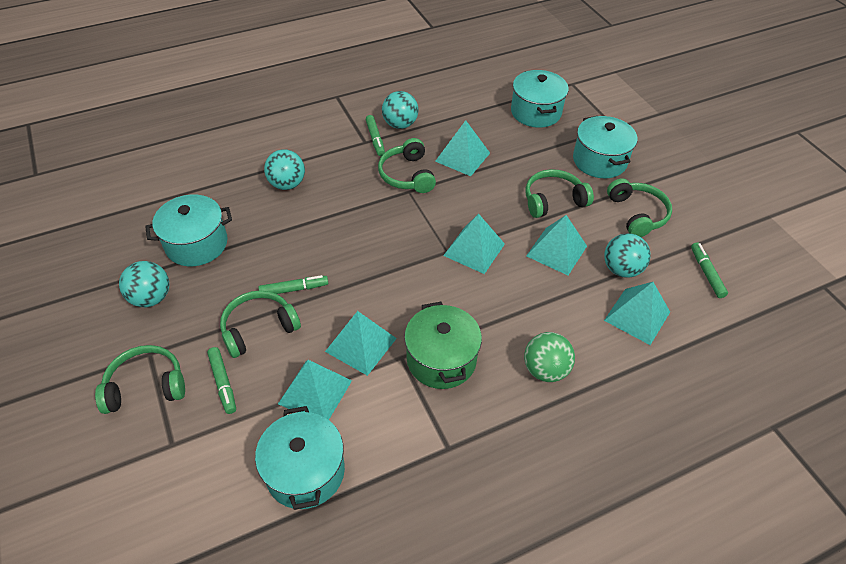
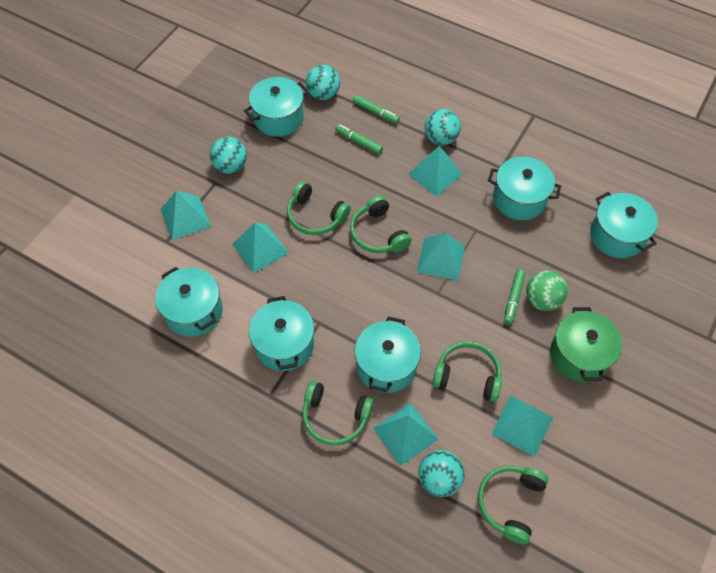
green marker: [207,347,236,414] [258,275,328,294] [366,115,385,156] [691,242,728,298] = 4 -> [335,124,383,154] [352,95,400,124] [504,269,525,324] = 3
turquoise pot: [145,194,232,266] [255,406,345,510] [511,70,568,128] [573,116,637,178] = 4 -> [155,267,223,337] [244,77,309,137] [249,296,314,371] [355,316,421,393] [488,157,561,220] [590,192,658,258] = 6

